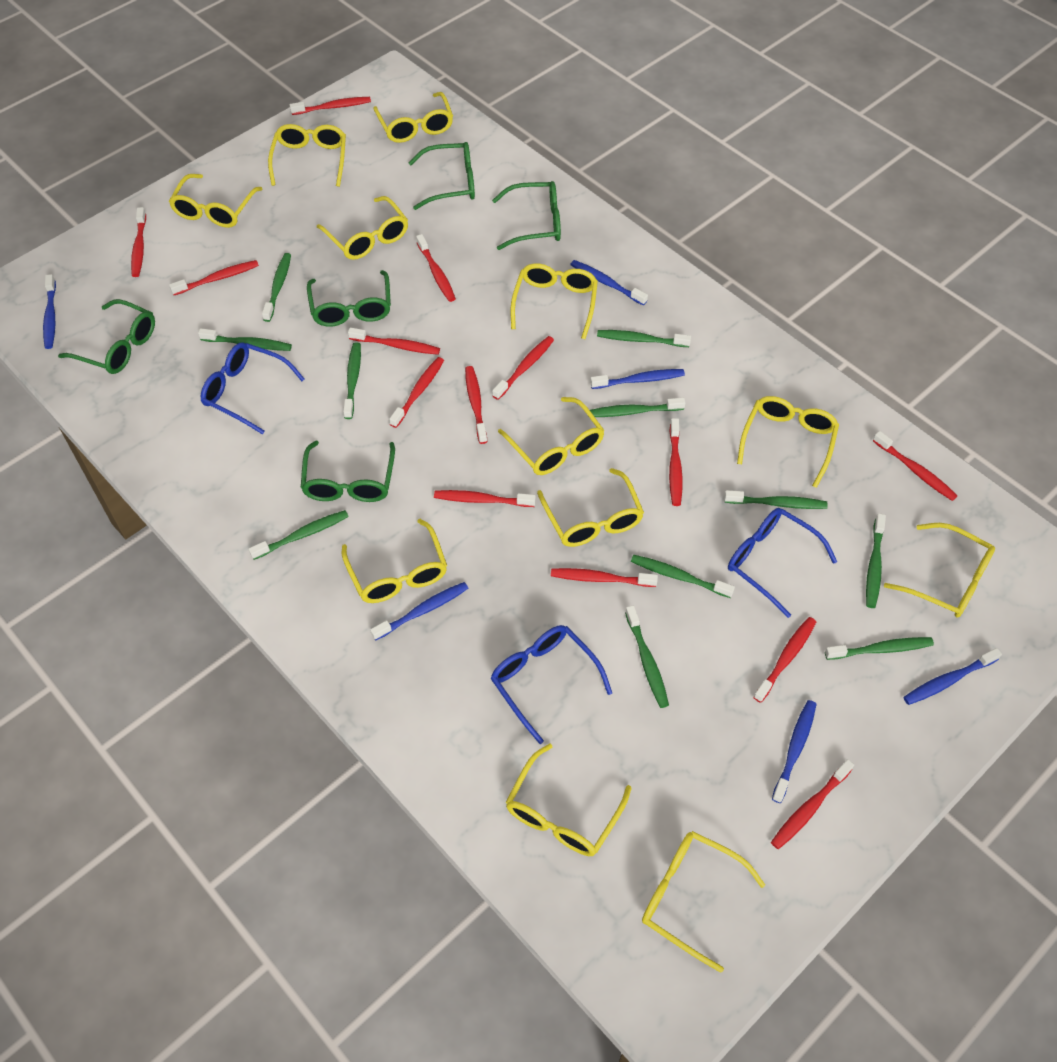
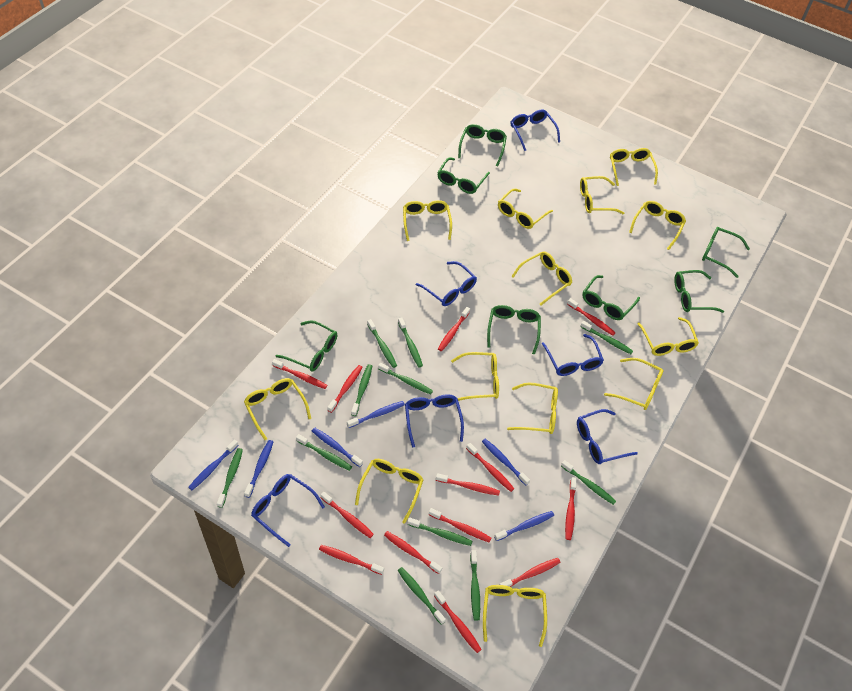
blue glasses: [201,342,304,434] [490,625,612,744] [728,508,837,618] = 3 -> [251,474,325,547] [405,394,464,447] [416,261,477,306] [511,109,560,151] [542,334,604,376] [577,409,638,464] = 6
green glasses: [58,299,155,374] [301,441,395,502] [307,270,391,327] [408,142,475,210] [492,181,561,250] = 5 -> [276,320,337,372] [437,157,490,194] [458,124,507,167] [487,305,541,355] [582,275,640,320] [674,270,724,313] [702,227,750,278] = 7
red toothbrush: [131,207,146,277] [169,260,259,295] [290,97,371,115] [348,327,440,355] [389,357,444,428] [416,234,456,302] [434,490,536,507] [465,366,487,444] [492,336,554,400] [551,568,658,587] [669,418,683,506] [753,617,816,703] [771,759,854,849] [873,431,957,501] = 14 -> [272,359,327,389] [319,545,384,575] [321,492,374,538] [327,365,363,413] [384,531,442,574] [429,508,491,542] [434,590,482,653] [436,473,500,496] [438,307,470,351] [466,443,514,492] [500,558,561,587] [565,477,577,540] [567,298,616,336] = 13
yellow glasses: [169,174,262,228] [268,124,346,187] [317,196,408,260] [342,519,447,603] [373,92,453,143] [498,397,605,475] [506,744,632,856] [511,263,598,339] [537,468,644,547] [642,831,765,973] [737,396,839,488] [884,523,995,618] = 12 -> [244,378,311,440] [355,459,423,524] [403,200,452,241] [451,352,499,401] [483,585,547,647] [498,188,553,229] [507,383,558,434] [511,252,572,305] [580,176,625,214] [604,358,664,410] [610,148,658,186] [629,201,686,250] [637,317,699,356] = 13

